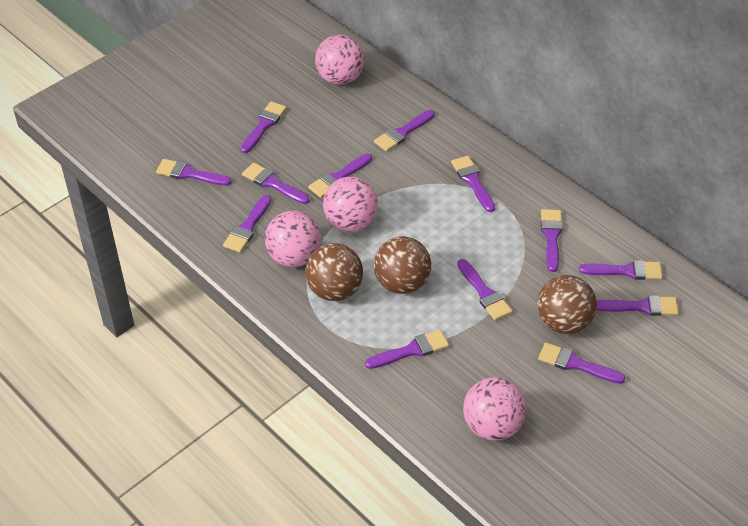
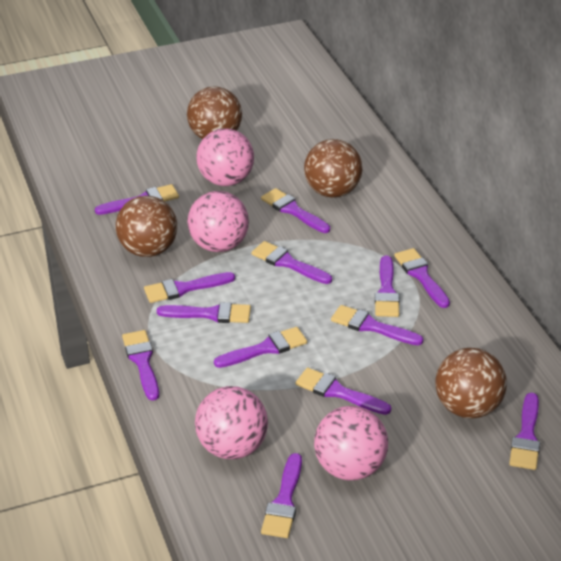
brown ball: [305,243,363,301] [374,236,431,294] [537,275,597,334] = 3 -> [116,196,177,257] [187,86,242,139] [304,139,362,198] [436,348,507,418] = 4

